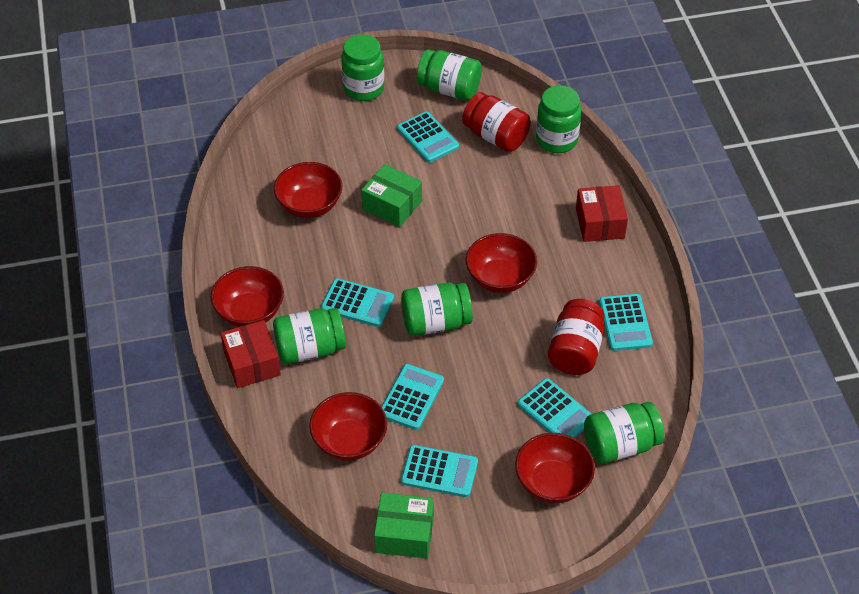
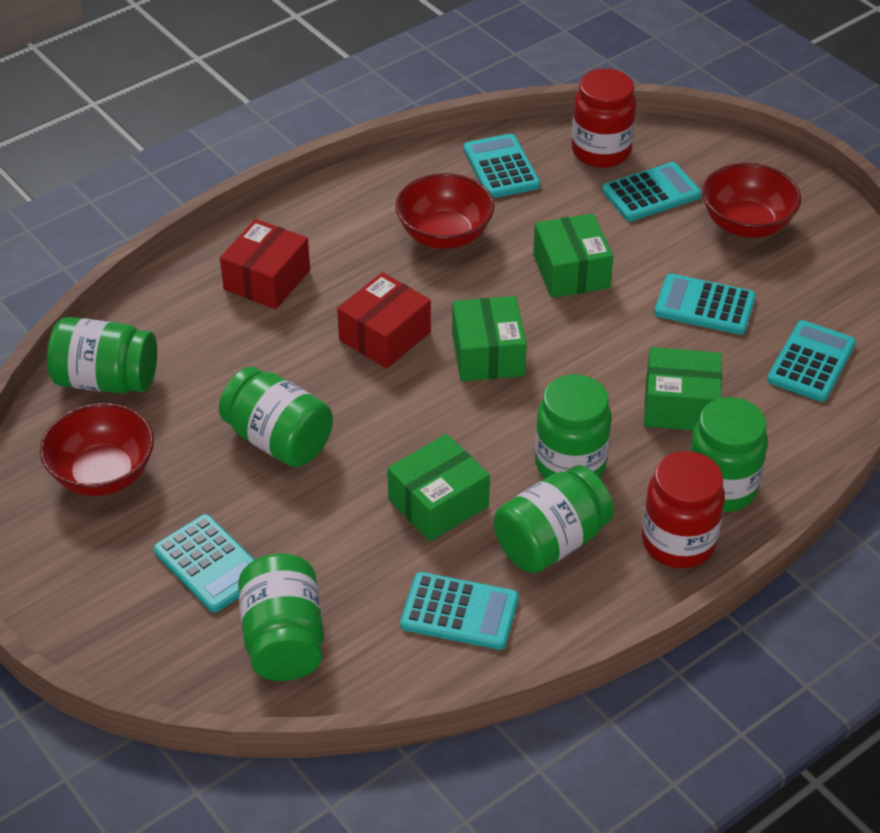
green box: [361,164,422,227] [374,493,434,559] = 2 -> [387,434,490,541] [452,296,527,381] [533,213,613,298] [644,347,722,430] = 4
red bowl: [211,266,284,327] [274,162,342,218] [309,392,387,461] [466,233,537,293] [515,433,595,503] = 5 -> [40,403,154,496] [395,173,495,249] [702,163,801,238] = 3

